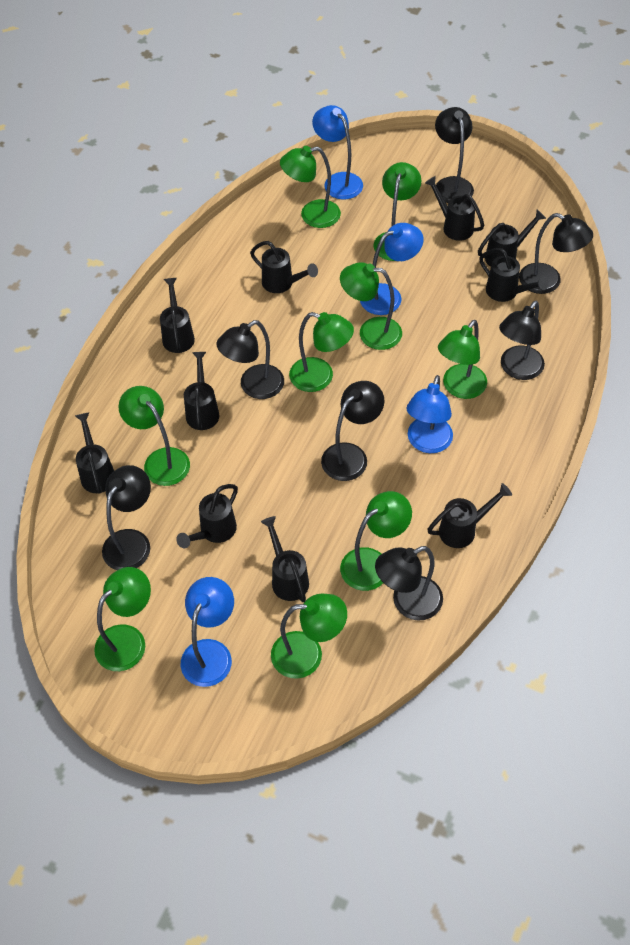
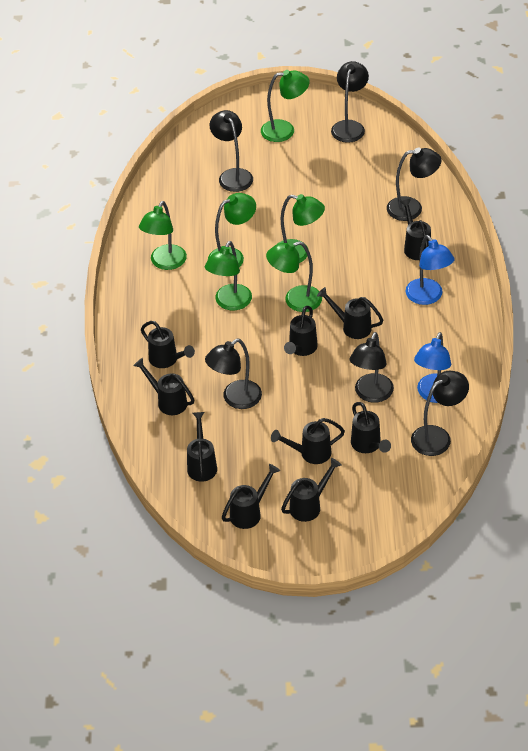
black lamp: [102,465,151,570] [216,320,284,399] [321,381,385,481] [375,546,443,621] [435,107,474,203] [499,301,545,380] [519,213,593,294] = 7 -> [205,339,262,409] [209,110,253,192] [331,61,369,143] [350,332,394,403] [387,147,442,221] [411,371,469,456] = 6
blue lamp: [181,577,234,687] [312,105,363,199] [360,223,423,315] [406,375,453,453] = 4 -> [406,235,454,305] [414,332,451,403] = 2
green lamp: [94,567,151,671] [119,386,190,486] [271,594,347,679] [280,146,341,228] [289,312,354,392] [340,262,402,350] [340,491,412,591] [373,162,421,261] [438,320,487,399] = 9 -> [139,201,187,270] [205,241,252,310] [208,193,256,267] [261,70,310,142] [266,241,322,312] [278,194,325,263] = 6

